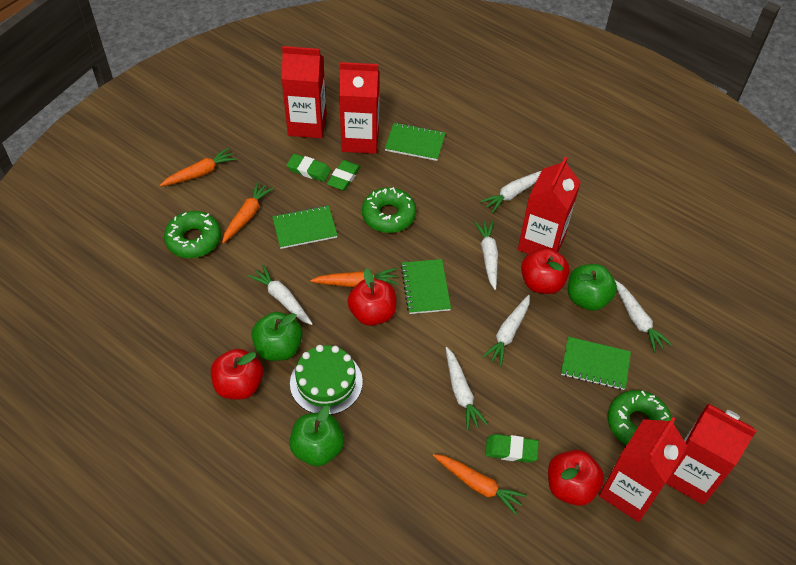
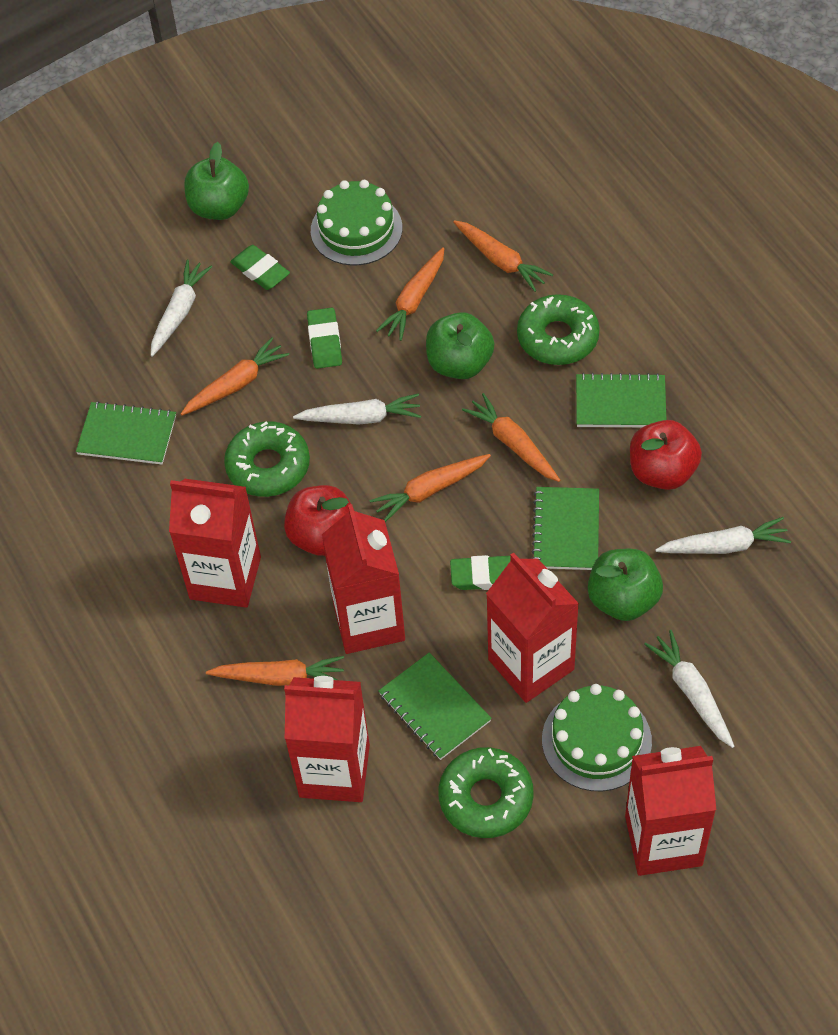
green cake: [290,345,363,415] = 1 -> [311,180,402,266] [542,684,652,791] = 2
orange carrot: [160,148,237,186] [222,182,274,243] [310,268,399,287] [433,454,527,514] = 4 -> [181,337,289,415] [206,656,344,686] [369,454,491,522] [376,247,444,341] [453,220,553,292] [462,393,560,482] = 6
red apple: [211,349,263,399] [347,268,396,326] [521,248,570,294] [548,450,604,506] = 4 -> [284,485,354,556] [630,420,702,490] = 2
white carrot: [248,265,313,325] [446,347,488,431] [474,220,498,290] [480,171,541,213] [482,295,530,366] [615,280,672,352] = 6 -> [151,260,212,357] [293,393,421,425] [644,630,735,748] [655,517,791,554] = 4

